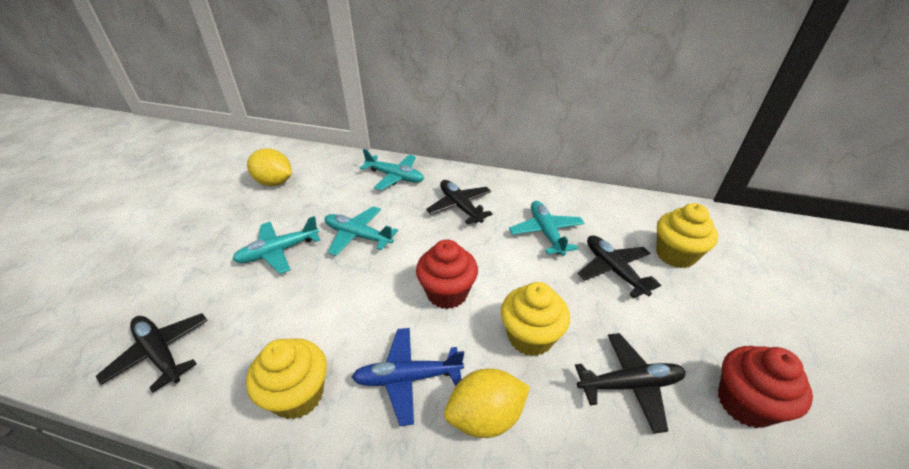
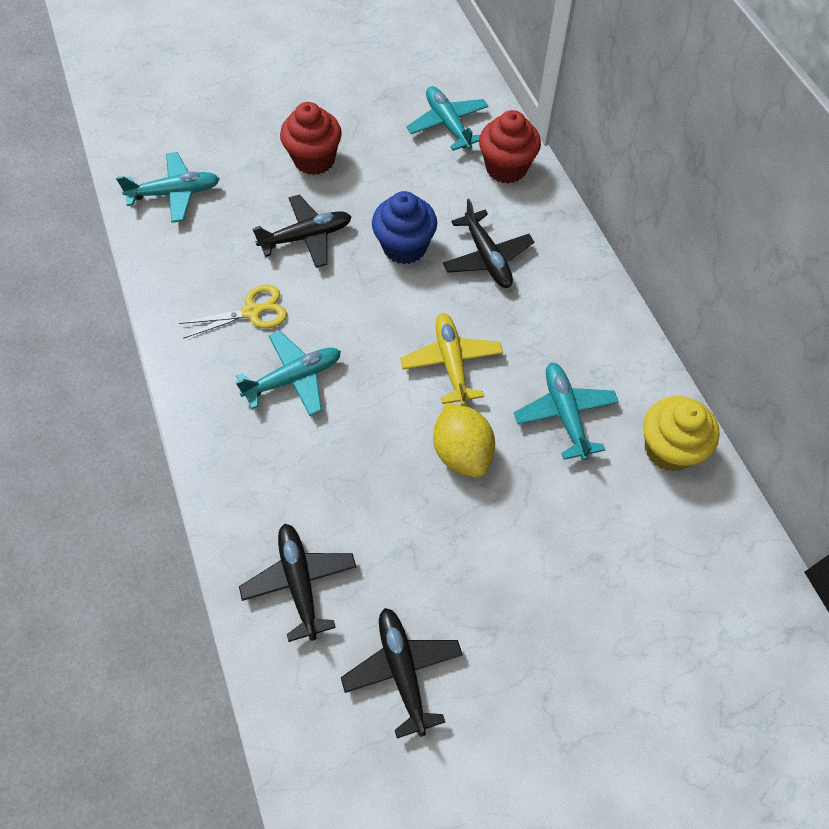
blue cupcake: none = 0 -> [372,191,437,264] = 1
blue plane: [352,328,464,426] = 1 -> none = 0
yellow cupcake: [246,338,327,419] [501,282,570,356] [656,203,718,268] = 3 -> [643,396,720,471] = 1
yellow lemon: [247,148,292,186] [444,369,530,438] = 2 -> [433,403,495,478] = 1
yellow plane: none = 0 -> [400,313,503,406] = 1
yellow scissors: none = 0 -> [179,285,287,339] = 1

